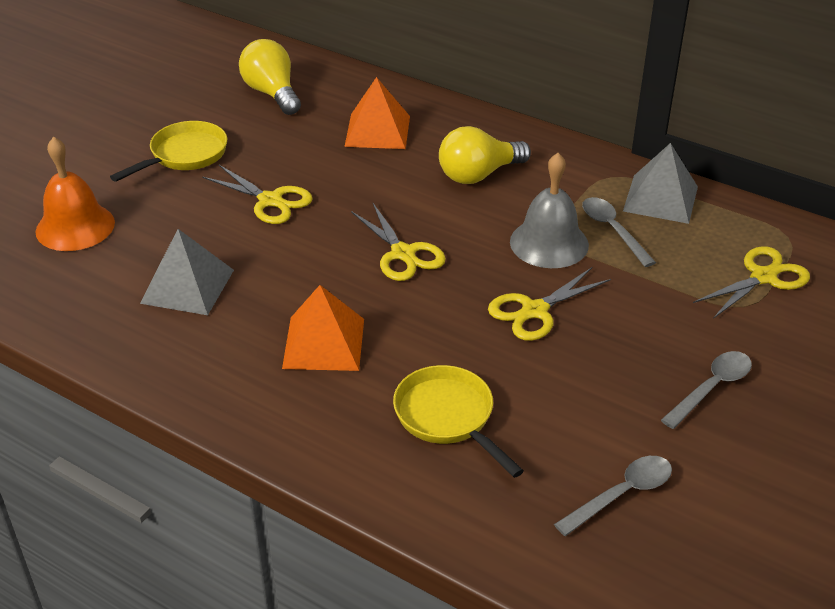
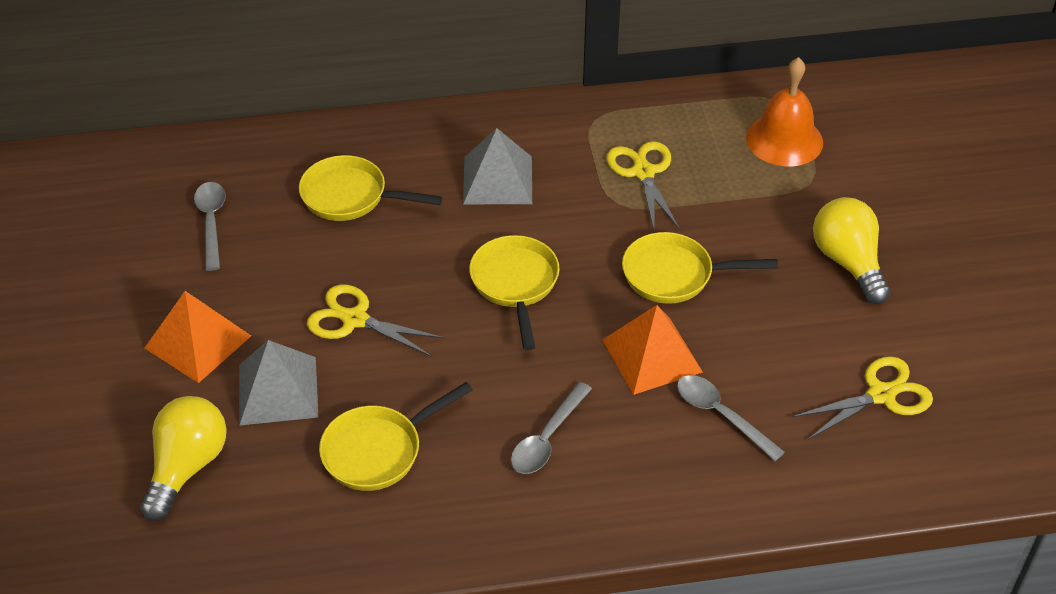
grey bell: [510,153,589,268] = 1 -> none = 0
yellow pan: [110,121,228,182] [393,365,524,478] = 2 -> [299,155,442,221] [319,382,473,491] [469,235,560,350] [622,232,778,304] = 4
yellow scissors: [202,165,313,224] [351,203,446,281] [488,267,611,341] [693,246,810,319] = 4 -> [307,284,445,357] [606,141,680,230] [792,356,933,440] = 3

